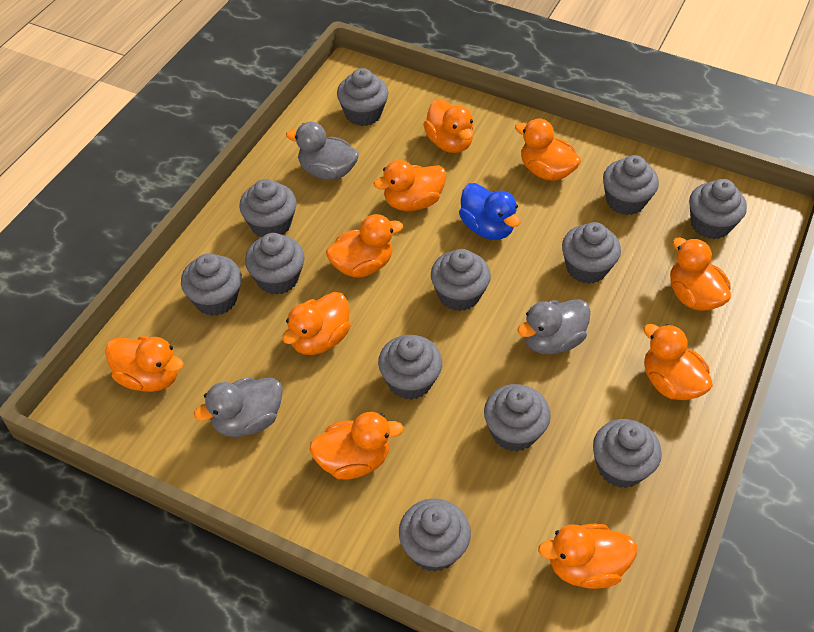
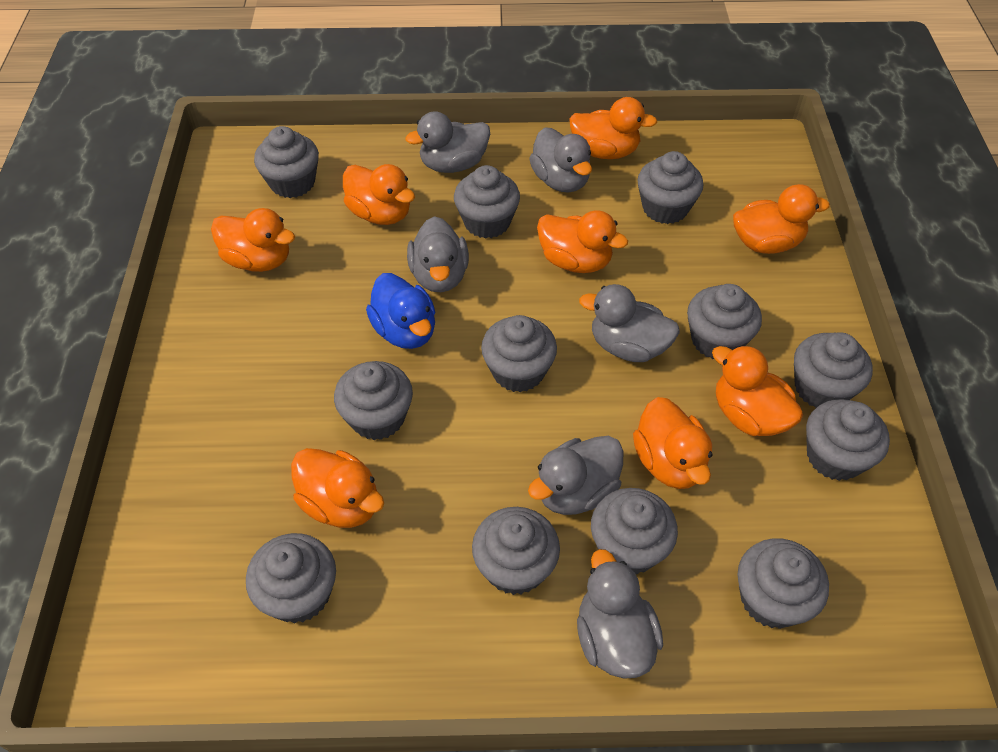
grey duck: [194,377,283,437] [286,122,359,180] [517,299,591,354] = 3 -> [406,111,490,173] [407,216,469,292] [528,436,624,515] [529,127,592,193] [577,549,663,679] [579,284,680,362] = 6
orange duck: [105,336,184,392] [282,292,351,355] [309,412,404,479] [326,214,403,277] [374,160,446,211] [423,99,474,153] [515,118,581,181] [538,524,637,589] [643,324,713,400] [670,238,731,311] = 10 -> [211,208,295,272] [291,448,384,528] [343,164,415,225] [537,210,628,273] [569,97,657,159] [633,397,713,489] [712,345,803,436] [733,184,830,254] = 8

